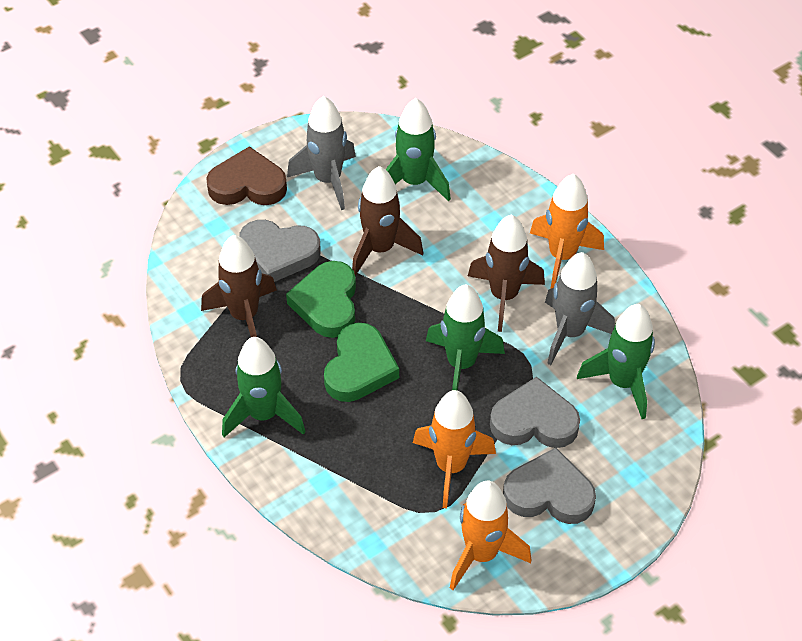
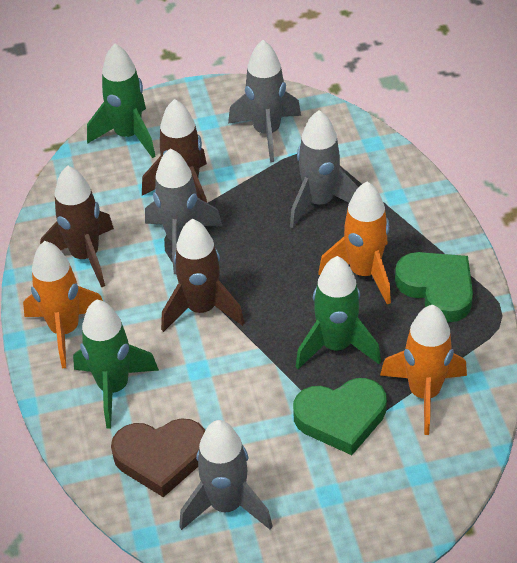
green rocket: [222,337,306,437] [386,98,451,201] [426,284,505,391] [577,304,655,419] = 4 -> [73,300,159,429] [87,44,156,158] [295,256,381,369] = 3
grey heart: [239,220,321,282] [490,377,580,448] [503,448,596,524] = 3 -> none = 0
grey rocket: [287,96,356,210] [545,252,615,365] = 2 -> [145,148,223,274] [179,420,273,530] [228,40,301,162] [290,110,358,229] = 4

